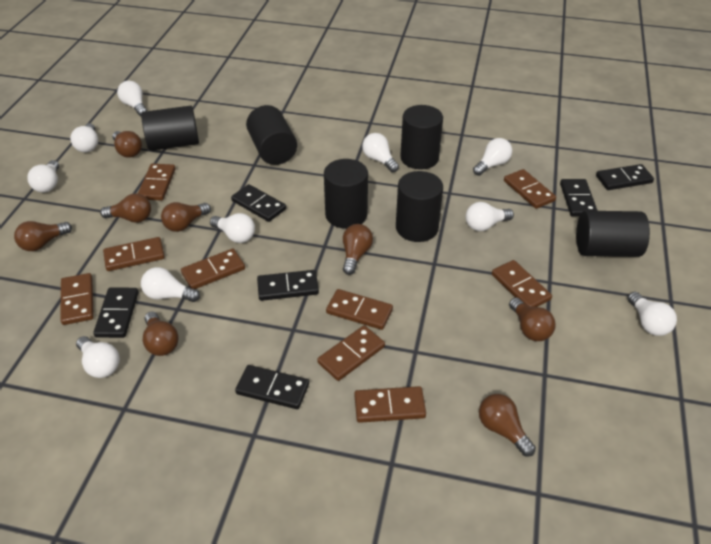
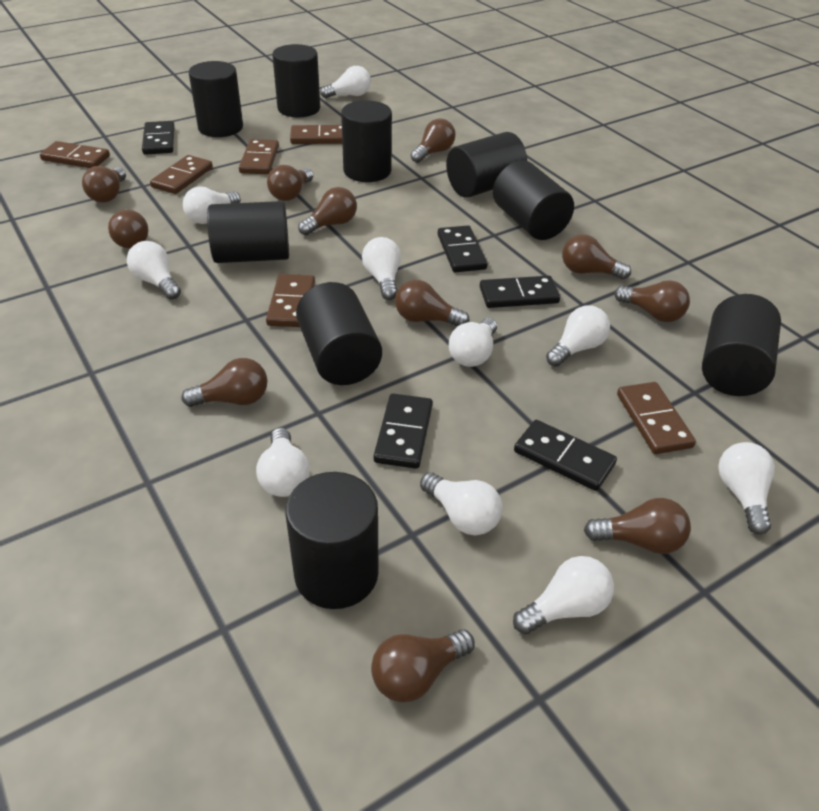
black cylinder: [141,106,199,151] [246,105,297,165] [324,159,368,229] [396,171,443,242] [400,105,443,170] [576,211,650,257] = 6 -> [189,61,243,137] [207,201,289,263] [272,44,320,117] [285,472,379,609] [296,282,382,385] [341,100,392,182] [446,132,527,198] [493,160,574,240] [702,294,781,396] = 9
black domino: [93,288,139,338] [231,184,286,222] [235,365,309,409] [257,270,319,301] [560,179,598,217] [596,164,654,190] = 6 -> [142,121,175,155] [374,394,433,469] [438,225,488,272] [480,276,560,308] [514,420,617,491] = 5
brown domino: [60,273,94,325] [103,237,165,271] [138,164,176,201] [181,249,245,289] [317,325,385,381] [326,289,393,330] [354,386,426,423] [492,260,552,307] [504,169,556,209] = 9 -> [40,141,110,168] [150,155,213,194] [239,139,279,174] [266,274,315,327] [290,125,342,144] [617,382,696,454] = 6
brown light bulb: [14,221,72,251] [100,193,151,223] [112,131,142,158] [143,311,179,356] [161,202,211,232] [343,224,373,275] [479,394,536,457] [509,297,555,341] = 8 -> [82,166,126,202] [108,209,148,248] [182,358,267,407] [267,165,313,201] [298,187,357,235] [371,629,475,702] [395,280,469,326] [411,118,455,163] [562,234,631,279] [584,498,691,554] [615,280,690,322] = 11

